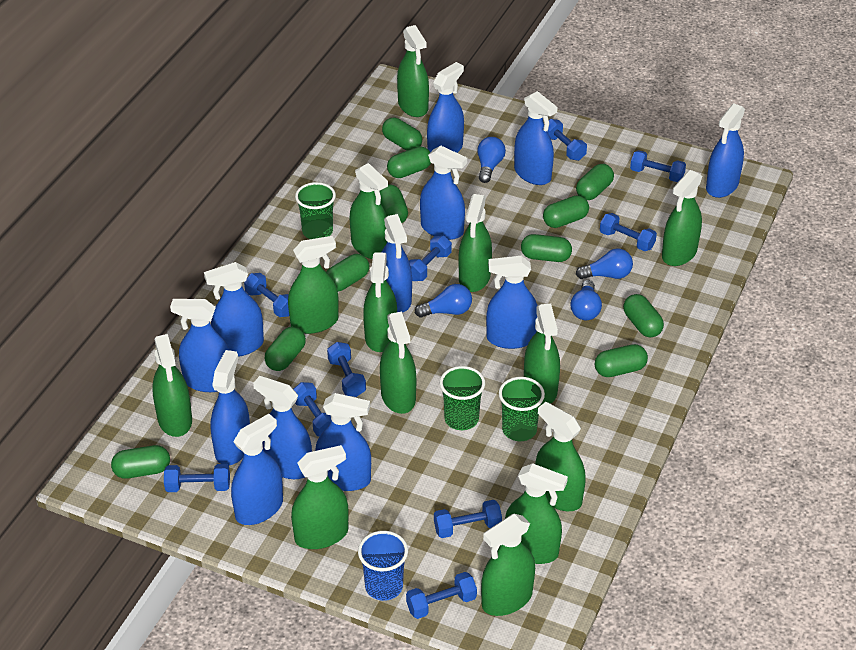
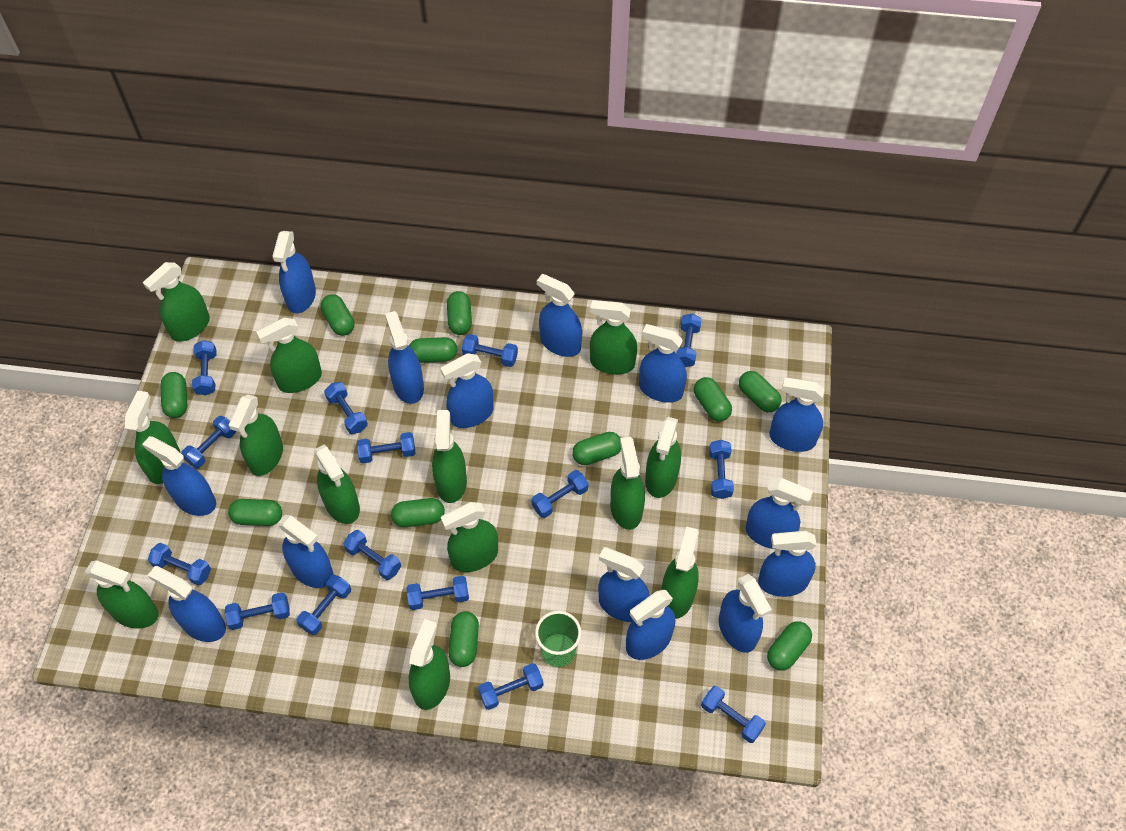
blue cup: [358,531,408,601] = 1 -> none = 0
blue dumbbell: [164,464,230,492] [244,273,289,317] [293,382,331,436] [327,342,366,397] [406,572,477,619] [409,235,452,281] [434,500,502,538] [547,119,587,161] [600,213,657,251] [630,150,686,182] = 10 -> [148,543,211,586] [181,416,236,468] [192,340,217,395] [225,592,290,630] [296,575,351,635] [324,382,368,434] [343,530,401,580] [357,432,416,463] [407,576,469,610] [462,334,518,367] [478,663,543,710] [531,470,588,518] [676,313,702,367] [701,686,766,743] [709,440,734,499] = 15
blue light bulb: [415,284,472,318] [477,137,506,183] [571,280,602,320] [576,248,633,279] = 4 -> none = 0
blue spray bottle: [170,299,230,392] [204,262,264,357] [210,350,250,465] [231,414,283,525] [253,376,312,479] [315,393,371,491] [381,214,412,312] [420,145,467,240] [427,62,464,153] [486,256,538,349] [514,91,558,185] [706,104,745,198] = 12 -> [142,436,216,516] [148,566,226,642] [272,231,316,313] [278,515,334,588] [385,311,424,404] [440,353,494,428] [537,274,582,357] [598,547,650,622] [626,590,675,660] [639,324,687,403] [719,574,772,653] [745,478,813,549] [758,531,817,597] [769,377,824,452] = 14
green cup: [295,182,336,239] [440,366,485,430] [499,377,545,441] = 3 -> [535,611,581,667] = 1

